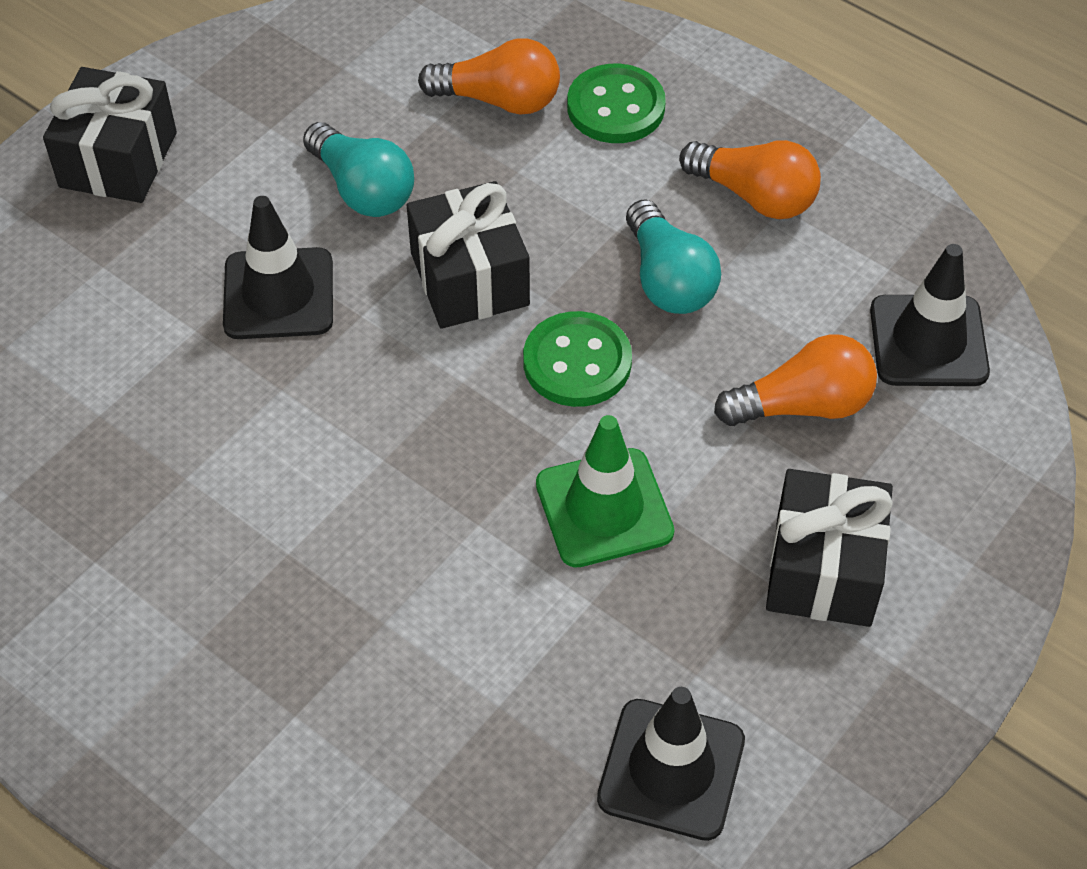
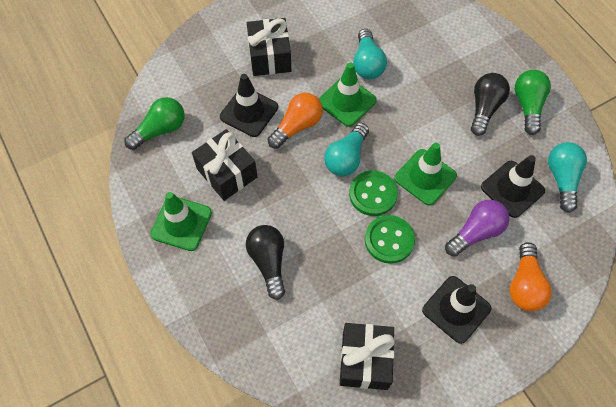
black light bulb: none = 0 -> [246,225,285,300] [471,73,510,136] = 2
green light bulb: none = 0 -> [124,97,185,150] [515,70,551,135] = 2
green traffic cone: [536,415,674,568] = 1 -> [150,192,212,251] [319,63,377,127] [394,143,457,206] = 3
orange light bulb: [418,38,560,114] [679,140,821,219] [714,334,877,426] = 3 -> [268,93,323,149] [510,242,552,311] = 2
purple light bulb: none = 0 -> [445,200,509,257] = 1
turquoise light bulb: [303,122,414,217] [626,199,721,314] = 2 -> [324,123,369,176] [353,29,387,79] [548,142,587,213] = 3

